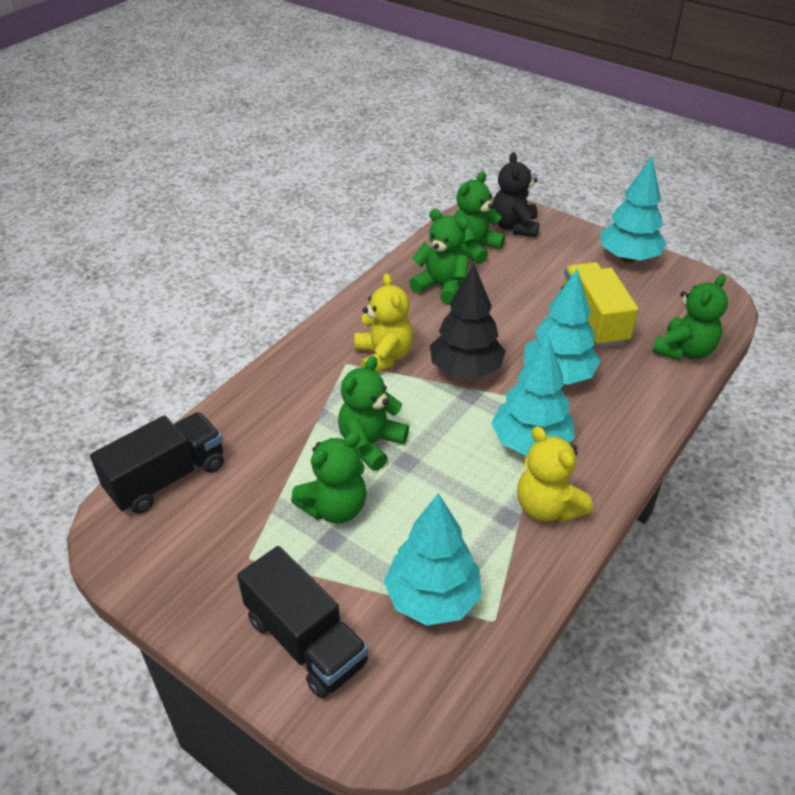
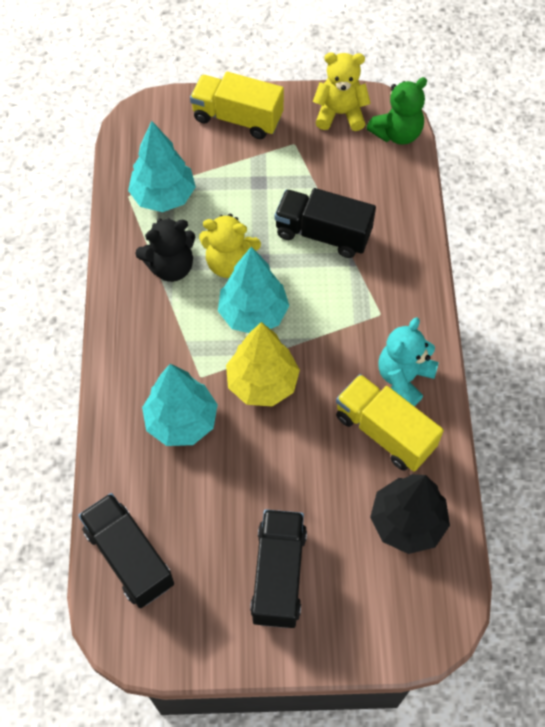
black truck: [90,412,224,514] [237,546,368,698] = 2 -> [78,493,174,608] [250,509,307,628] [274,188,376,258] = 3
green teddy bear: [291,432,367,523] [338,356,409,471] [409,209,469,304] [454,172,505,264] [653,274,728,360] = 5 -> [366,77,427,145] = 1
turquoise teddy bear: none = 0 -> [378,317,439,406] = 1
turquoise tree: [384,493,482,626] [491,336,575,456] [524,269,601,385] [600,157,666,263] = 4 -> [128,121,196,212] [142,364,218,446] [218,247,289,333] = 3
yellow tree: none = 0 -> [226,322,300,407] = 1
yellow truck: [561,262,639,348] = 1 -> [190,72,284,139] [336,374,444,472] = 2

